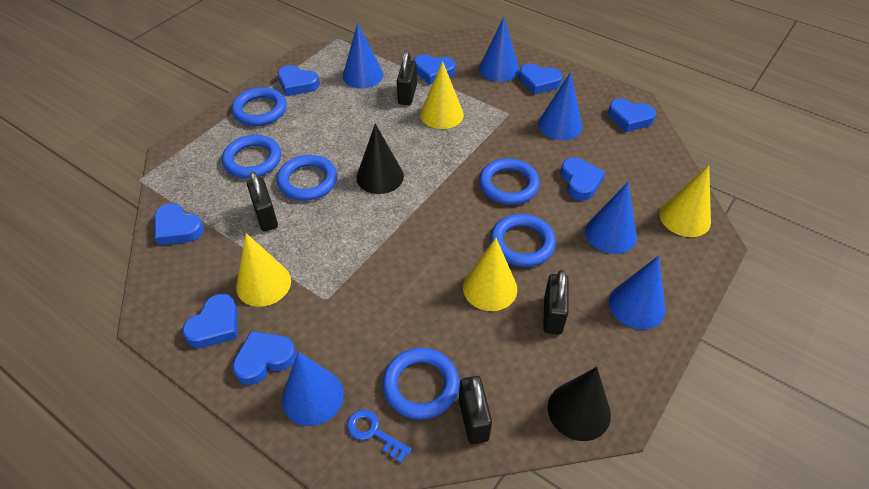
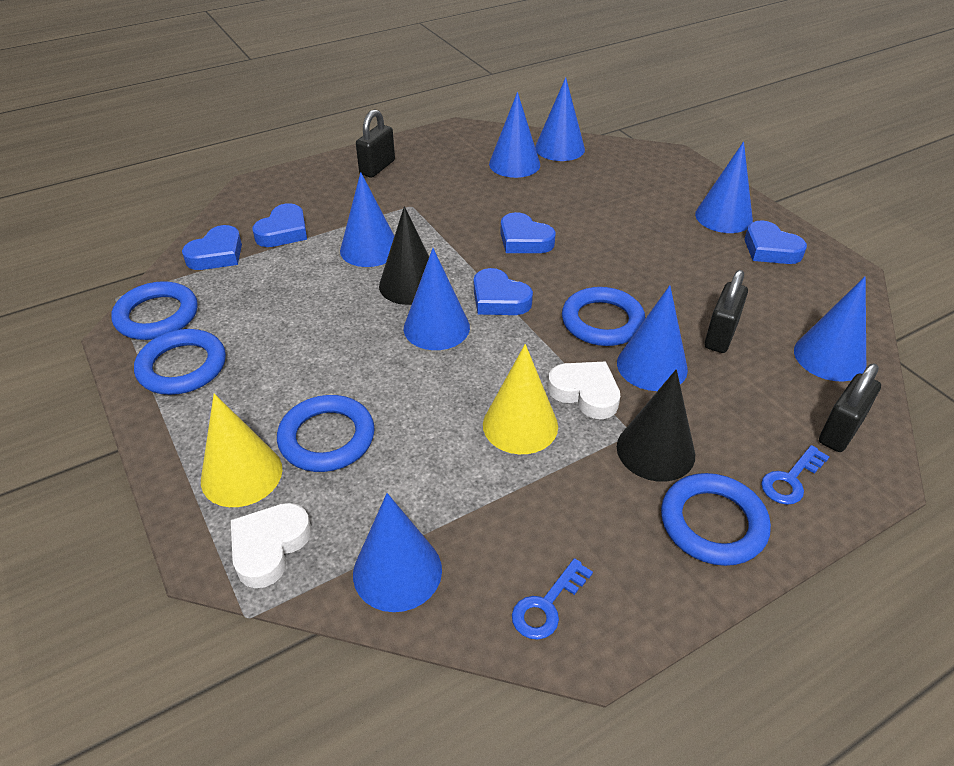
black padlock: [247,172,278,232] [397,51,417,105] [459,376,492,444] [543,270,569,335] = 4 -> [356,109,395,178] [705,270,748,353] [819,364,881,452] = 3
blue cone: [282,352,344,426] [343,23,384,88] [479,17,519,82] [538,72,582,140] [585,182,637,254] [609,256,665,329] = 6 -> [340,172,394,267] [353,493,442,612] [404,248,470,350] [489,92,540,178] [535,77,585,161] [617,285,688,391] [695,142,753,233] [794,276,866,382] = 8
blue heart: [154,203,204,245] [182,294,238,348] [232,331,296,385] [278,65,320,96] [414,55,455,84] [519,63,563,95] [560,157,606,201] [608,99,656,132] = 8 -> [182,225,242,270] [252,203,307,247] [474,268,533,315] [500,212,556,253] [745,220,807,264] = 5
blue key: [347,409,411,463] = 1 -> [512,558,593,640] [761,445,830,505] = 2
blue ring: [222,135,281,178] [231,87,286,126] [277,155,337,201] [383,348,459,420] [479,158,540,205] [490,214,556,267] = 6 -> [111,281,198,340] [134,329,226,395] [277,395,375,472] [562,287,645,346] [661,473,771,566] = 5
white heart: none = 0 -> [231,503,311,588] [548,362,620,419] = 2
yellow cone: [236,233,291,307] [420,61,464,129] [463,238,517,311] [660,165,711,237] = 4 -> [201,394,282,507] [483,344,558,454] = 2

